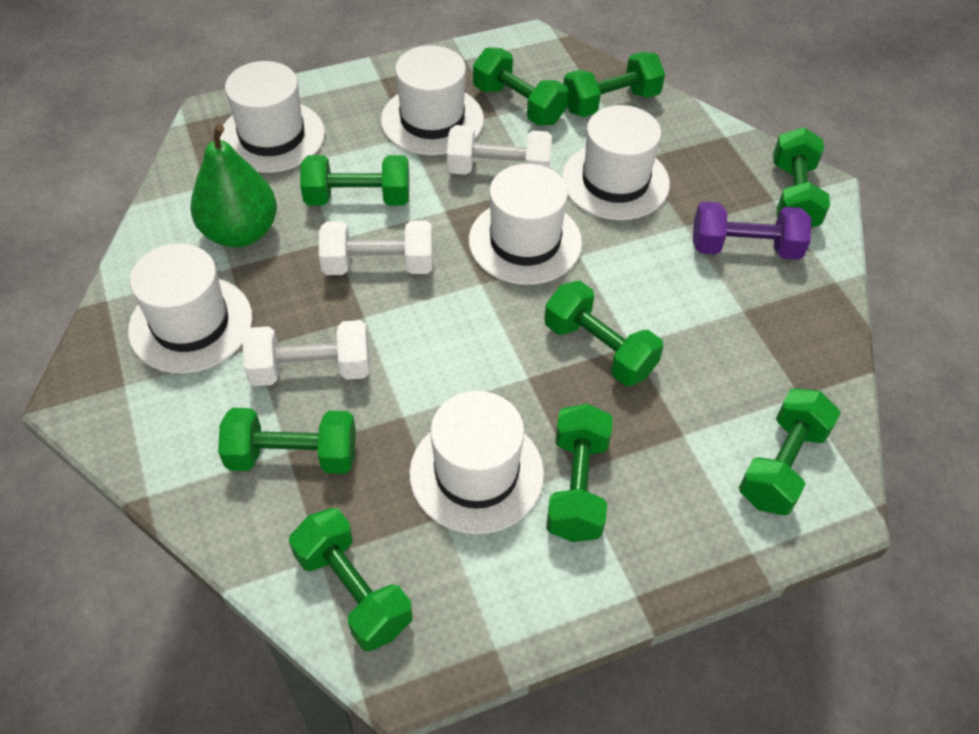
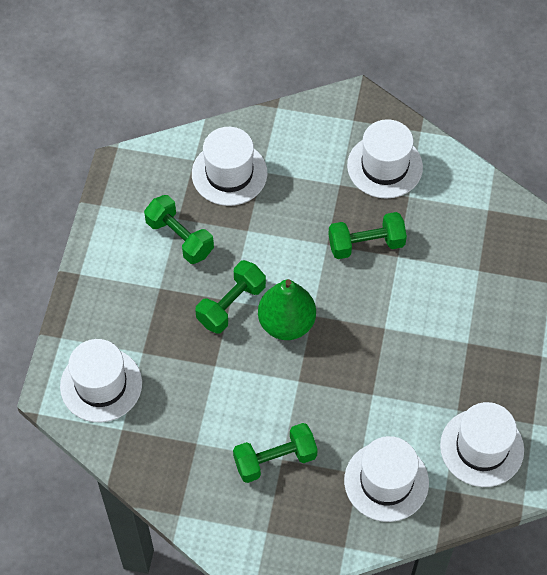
green dumbbell: [218,408,356,474] [289,508,412,651] [300,155,409,206] [473,47,569,126] [544,281,664,386] [546,403,613,542] [564,51,665,117] [739,388,841,515] [773,127,830,227] = 9 -> [144,195,214,264] [195,260,266,334] [233,423,318,483] [328,212,407,259] = 4
purple dumbbell: [693,202,811,260] = 1 -> none = 0
white dumbbell: [243,320,370,386] [319,220,433,275] [447,125,552,175] = 3 -> none = 0
white hat: [128,244,252,373] [220,61,325,173] [381,45,484,155] [409,391,544,534] [469,164,582,285] [562,105,670,220] = 6 -> [60,339,142,422] [192,127,267,206] [344,436,429,522] [347,119,423,199] [440,402,524,487] = 5

